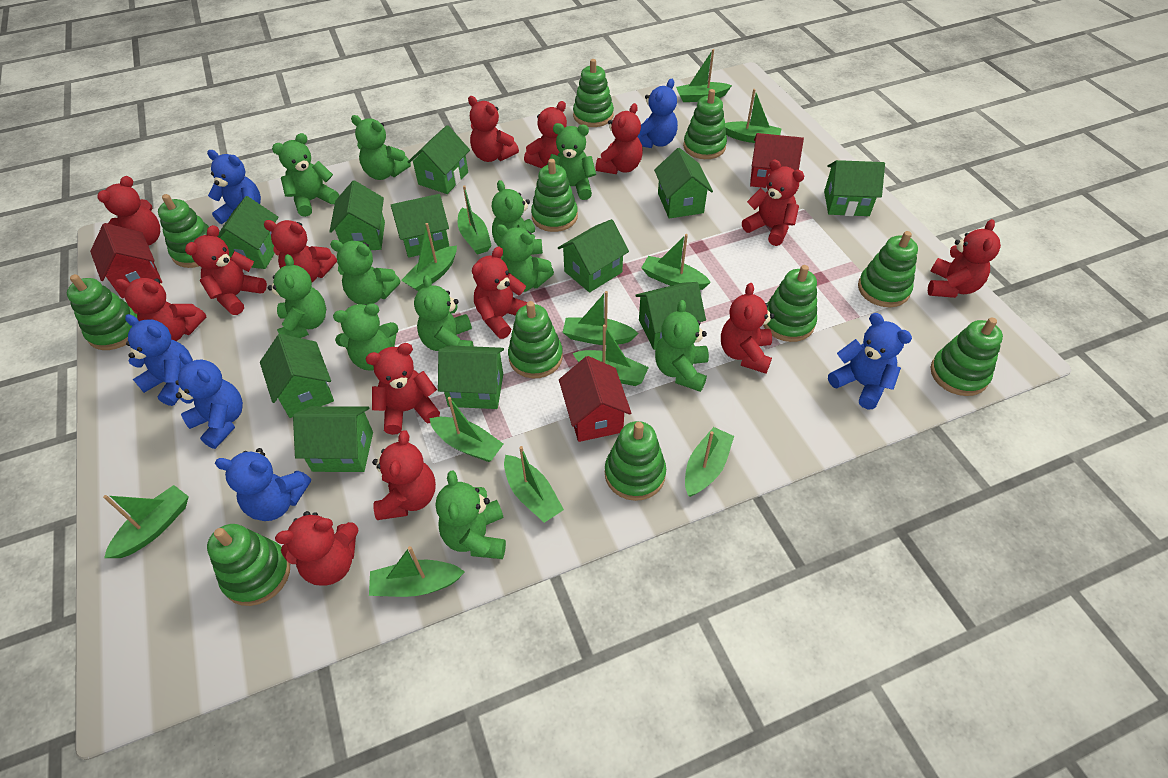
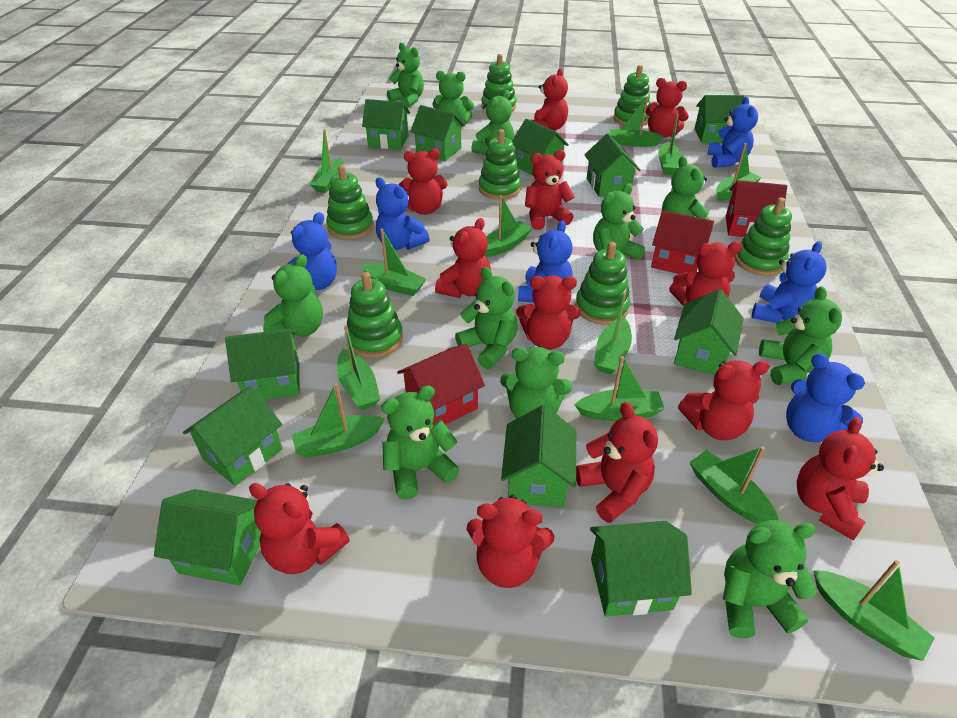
green stacking toy: [67,274,137,350] [158,194,209,268] [207,524,290,606] [508,301,563,378] [531,159,578,232] [573,59,614,127] [605,421,666,501] [683,89,727,159] [763,265,817,342] [858,231,918,307] [931,318,1003,396] = 11 -> [326,165,374,240] [347,272,403,358] [479,129,521,200] [481,54,516,111] [575,242,630,325] [613,65,650,126] [735,197,792,276] = 7
red teddy bear: [97,176,160,246] [115,278,206,341] [185,225,267,315] [264,220,337,282] [275,511,359,586] [365,343,440,435] [372,430,436,520] [468,96,519,162] [472,247,527,339] [524,101,567,168] [596,103,643,174] [721,283,775,374] [742,160,804,246] [928,219,1001,298] = 14 -> [249,483,350,574] [398,149,448,215] [435,218,491,298] [467,494,554,588] [516,276,580,350] [525,150,575,230] [531,68,568,130] [576,402,658,523] [645,78,689,138] [669,241,742,306] [678,360,770,440] [797,417,884,540] = 12

